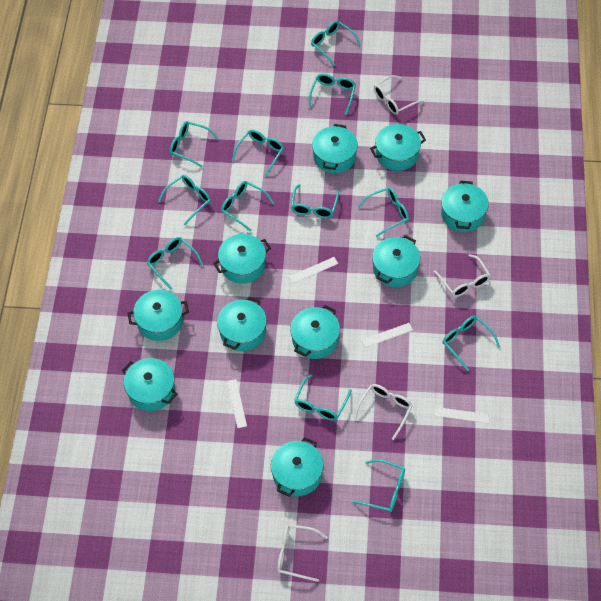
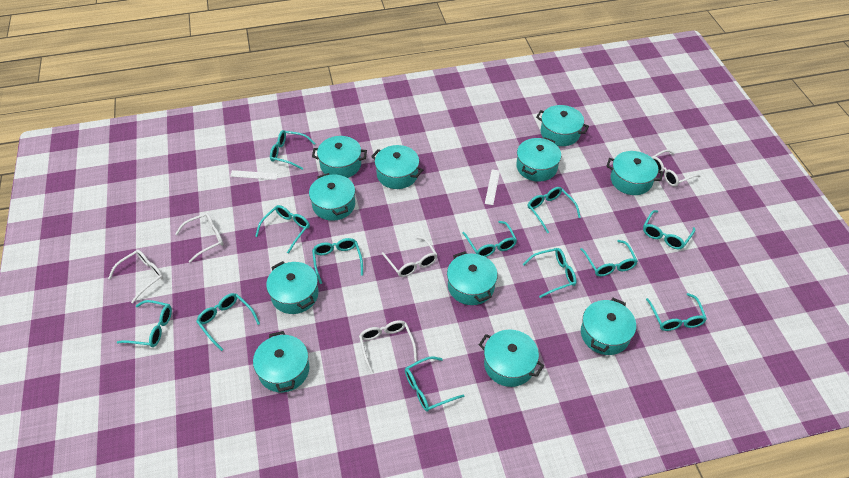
turquoise pot: [122,358,177,411] [128,290,189,341] [213,234,271,284] [217,297,267,351] [271,437,323,497] [290,305,340,359] [312,124,358,173] [370,124,426,171] [372,235,421,287] [441,181,489,232] = 10 -> [253,331,310,392] [266,261,319,314] [309,173,355,221] [312,136,367,178] [371,145,423,189] [447,251,498,305] [479,329,544,387] [516,137,561,182] [536,105,589,146] [581,298,636,355] [606,151,664,195] = 11
white glasses: [277,524,328,582] [353,384,413,440] [374,75,424,115] [434,254,491,297] = 4 -> [108,250,164,304] [175,213,224,263] [359,320,417,374] [382,237,437,277] [652,150,700,187] = 5
white ruler: [227,379,247,428] [289,257,338,284] [361,323,413,348] [435,407,490,423] = 4 -> [230,170,278,180] [485,169,500,205] = 2

